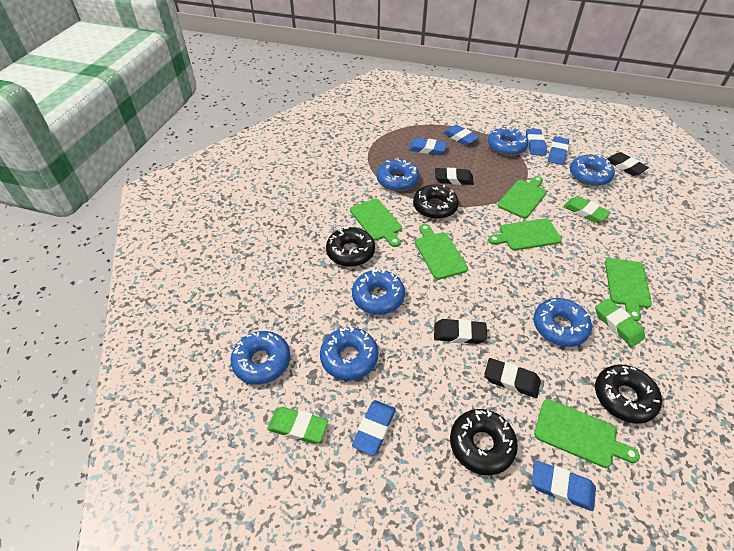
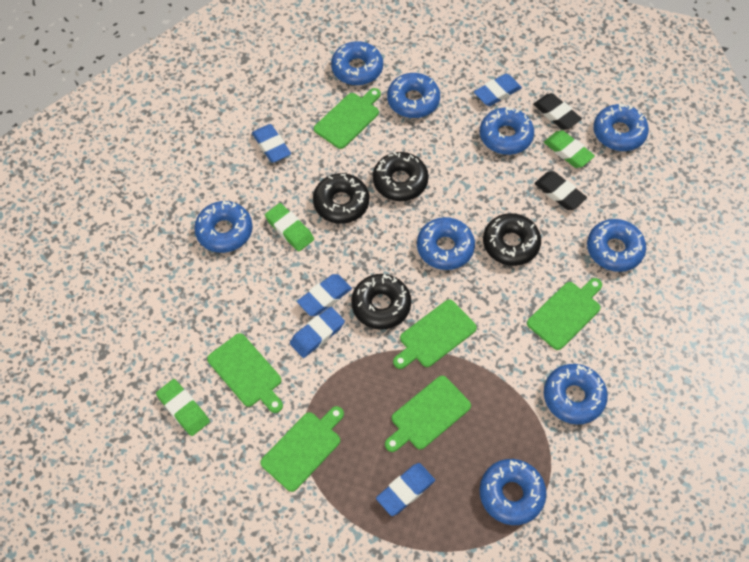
black eraser: [434,319,487,344] [435,168,474,185] [484,358,541,398] [606,152,649,176] = 4 -> [533,93,582,130] [534,171,587,210] = 2
blue donut: [230,331,290,385] [320,327,378,381] [352,269,405,314] [377,158,419,191] [488,127,529,156] [533,298,592,347] [570,155,615,186] = 7 -> [194,201,253,253] [331,41,383,85] [387,73,440,118] [417,217,475,270] [479,459,546,525] [480,107,534,155] [544,364,608,425] [587,219,646,272] [593,104,649,151] = 9
blue eraser: [352,400,396,456] [408,138,447,155] [443,125,480,146] [526,129,547,156] [531,460,596,511] [548,136,569,165] = 6 -> [252,124,291,163] [290,307,345,358] [297,274,352,316] [376,463,435,516] [474,74,522,106] = 5

